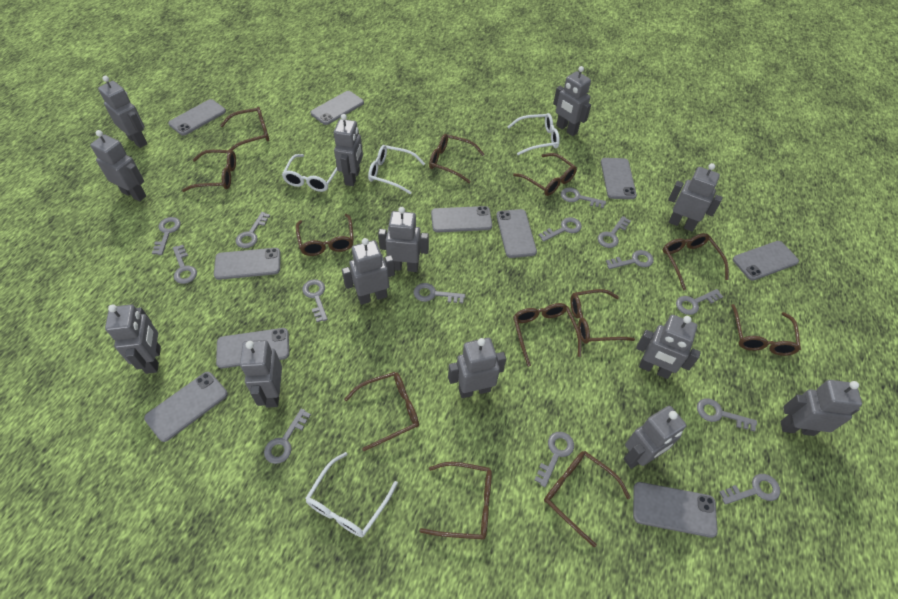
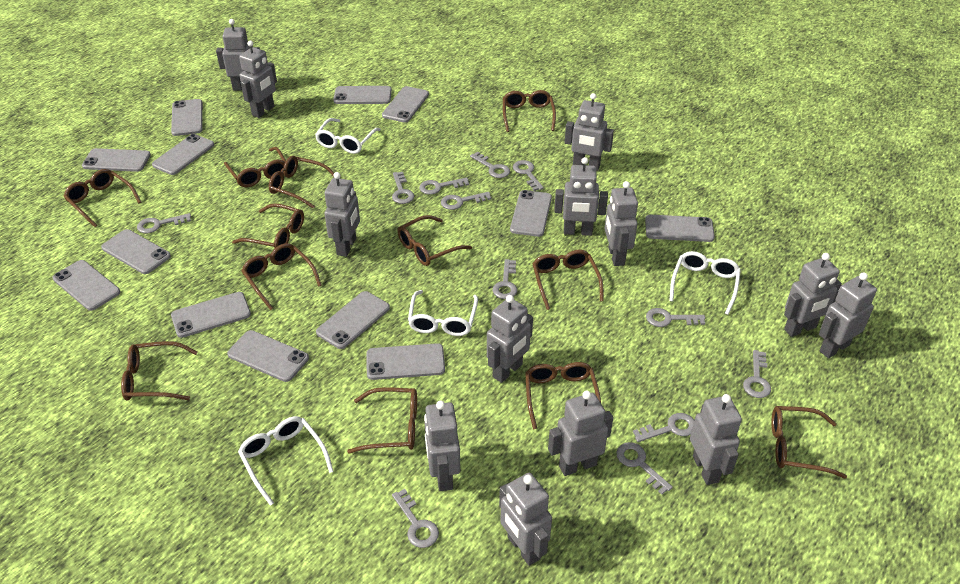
grey key: [152,217,181,255] [173,245,197,284] [236,212,270,248] [264,408,311,464] [302,279,328,322] [414,283,465,304] [534,432,574,487] [538,217,582,242] [561,188,606,208] [598,216,631,248] [606,250,654,269] [676,289,723,315] [697,398,757,432] [719,474,780,505] = 14 -> [137,213,191,233] [392,172,414,204] [392,489,439,548] [419,177,469,195] [441,192,491,210] [470,152,510,178] [492,259,517,299] [513,160,544,191] [616,442,673,495] [633,413,694,442] [646,308,705,327] [743,350,771,398] = 12
grey phone: [144,372,228,442] [168,99,226,136] [214,248,281,280] [216,328,289,369] [310,91,364,125] [431,206,492,232] [496,209,537,258] [601,158,637,199] [633,482,718,538] [733,241,799,280] = 10 -> [52,260,120,311] [82,148,151,172] [101,229,171,274] [152,134,214,175] [171,99,203,136] [171,292,251,338] [227,330,309,382] [316,291,390,349] [333,86,392,104] [366,343,445,380] [382,86,429,123] [510,190,552,237] [645,215,715,242] = 13

